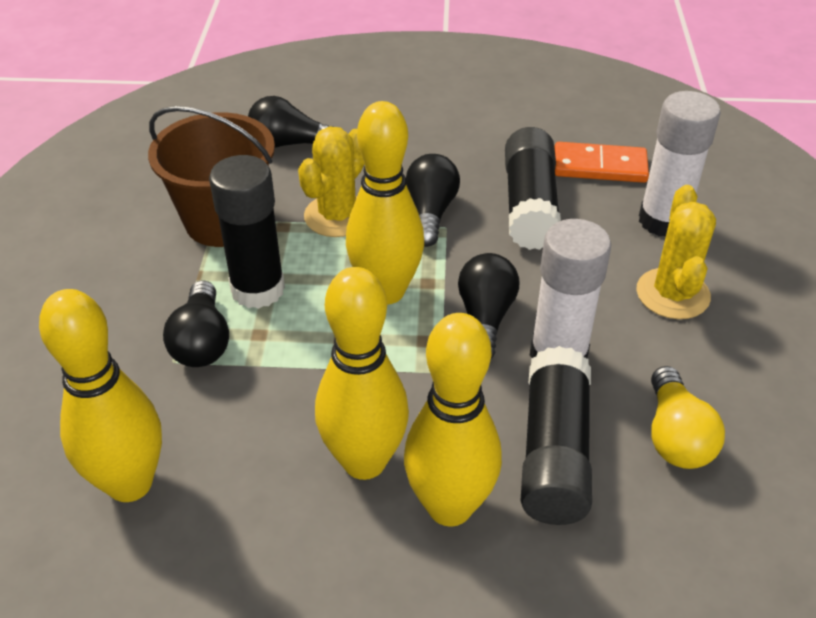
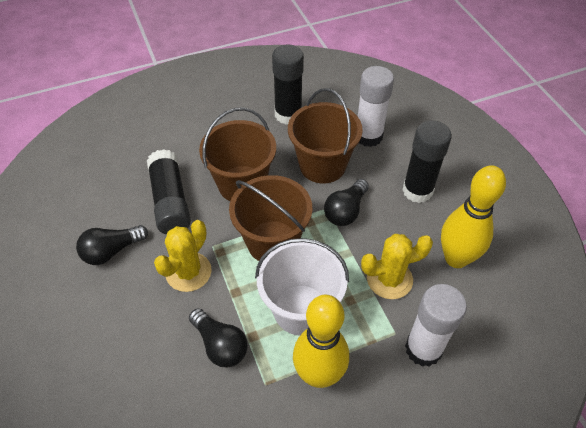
black light bulb: [163,280,229,367] [248,96,333,147] [406,154,460,247] [458,253,519,359] = 4 -> [76,225,148,265] [189,308,248,367] [324,179,369,226] = 3
brown bucket: [148,106,275,247] = 1 -> [199,107,276,201] [229,175,312,261] [288,88,363,183] = 3
orange domino: [555,142,649,183] = 1 -> none = 0
white bucket: none = 0 -> [255,238,349,336] = 1
yellow bowling pin: [39,289,162,502] [315,267,409,480] [346,101,424,305] [404,313,502,526] = 4 -> [293,295,349,388] [441,165,506,268] = 2
yellow light bulb: [651,366,725,469] = 1 -> none = 0

